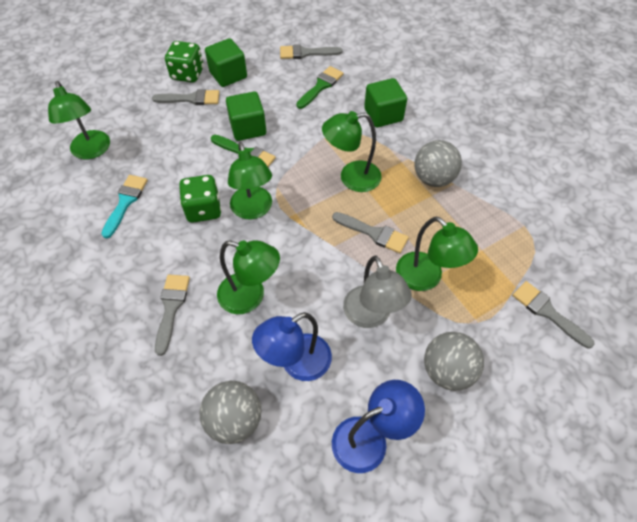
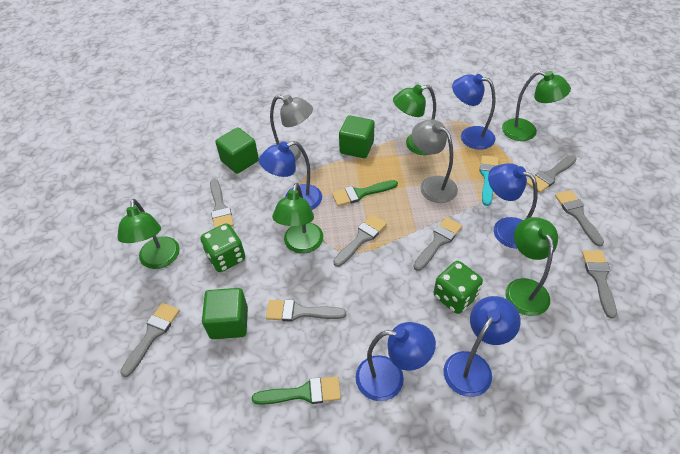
blue lamp: [252,312,332,381] [332,380,425,473] = 2 -> [259,141,322,210] [356,322,436,401] [443,296,521,397] [452,74,496,150] [488,163,538,249] = 5
grey ball: [200,381,261,444] [414,140,462,187] [424,332,484,391] = 3 -> none = 0
grey brush: [152,89,220,105] [155,275,190,356] [280,44,343,59] [332,212,409,253] [512,281,595,349] = 5 -> [120,303,180,377] [210,179,234,228] [266,299,346,322] [333,214,387,267] [413,217,462,271] [526,155,577,193] [555,190,604,247] [582,250,617,319] = 8
grey lamp: [343,256,412,328] = 1 -> [270,94,313,161] [412,119,458,203] = 2

